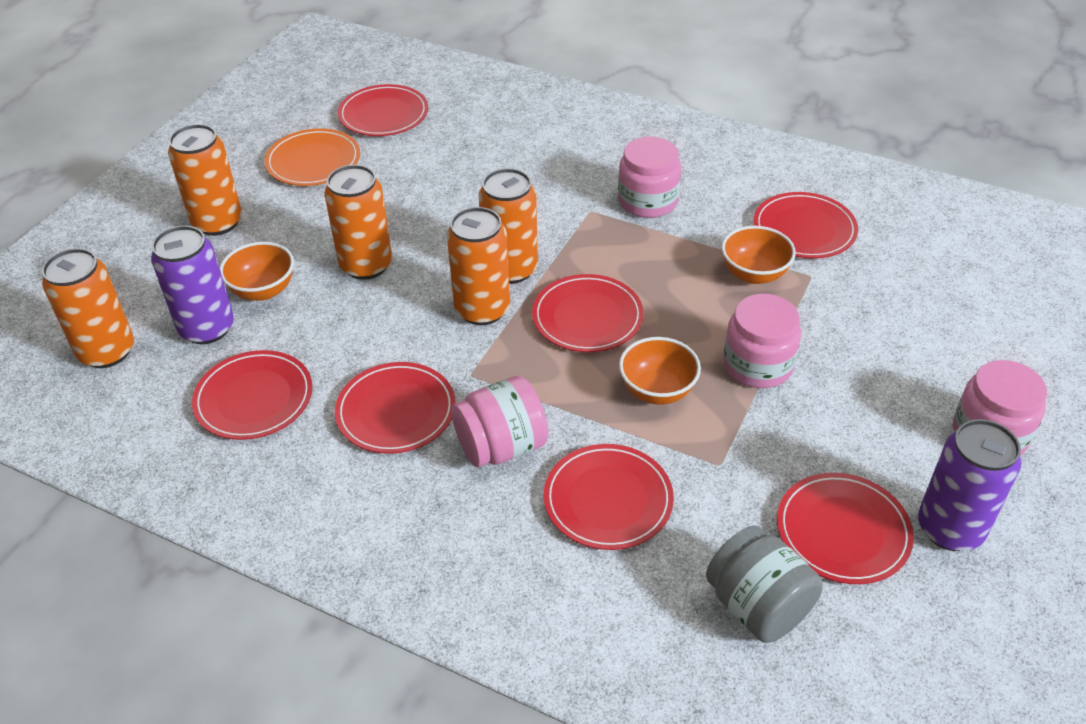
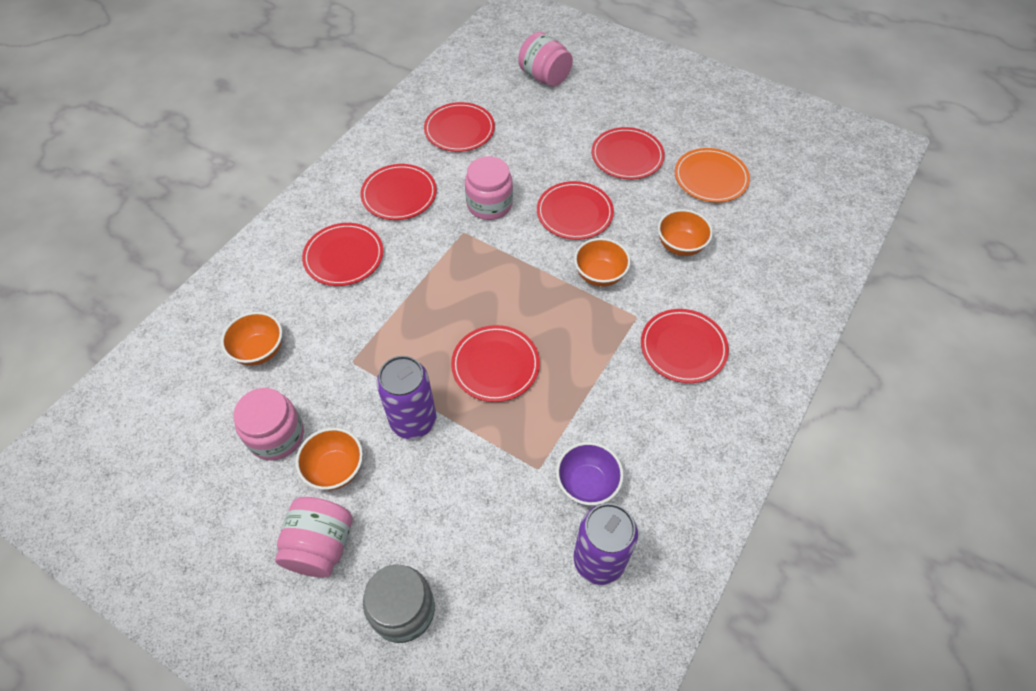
orange bowl: [220,242,294,301] [619,337,701,405] [721,226,796,284] = 3 -> [221,312,283,366] [296,428,363,490] [574,238,631,287] [658,209,713,256] = 4
orange can: [42,248,134,368] [168,124,242,236] [324,165,392,280] [447,207,510,325] [478,168,538,284] = 5 -> none = 0
purple bowl: none = 0 -> [556,442,624,506] = 1

